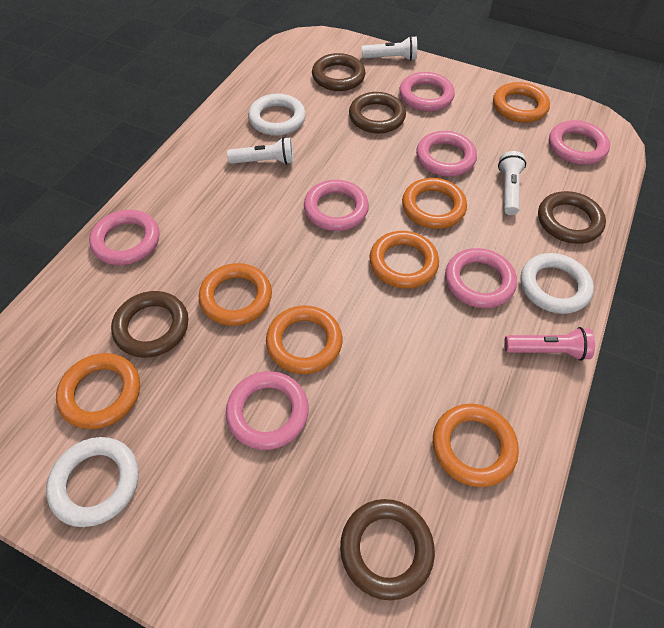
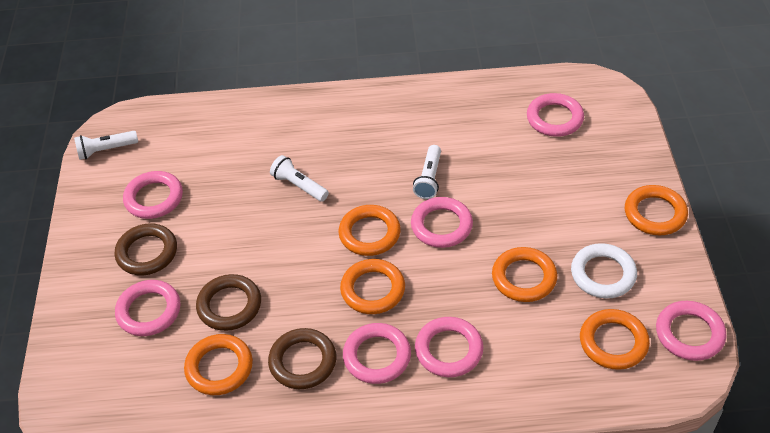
brown ring: [111,291,188,358] [312,53,365,91] [340,499,435,600] [349,92,406,134] [538,191,606,244] = 5 -> [115,223,177,275] [196,274,261,331] [268,328,336,389] = 3
orange ring: [56,353,140,429] [199,263,272,326] [266,306,343,374] [370,231,439,289] [402,178,467,229] [433,404,519,487] [493,82,550,123] = 7 -> [184,334,253,395] [338,205,401,256] [340,259,405,314] [492,247,557,302] [580,309,650,370] [625,185,688,235] = 6
pink flashlight: [504,327,595,361] = 1 -> none = 0
white ring: [46,437,139,527] [248,94,306,136] [520,253,594,314] = 3 -> [571,243,637,298] = 1

